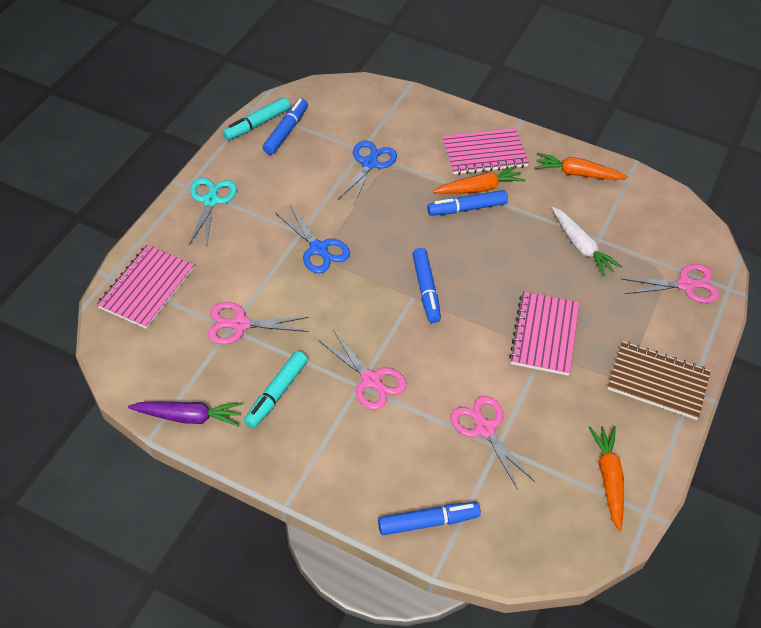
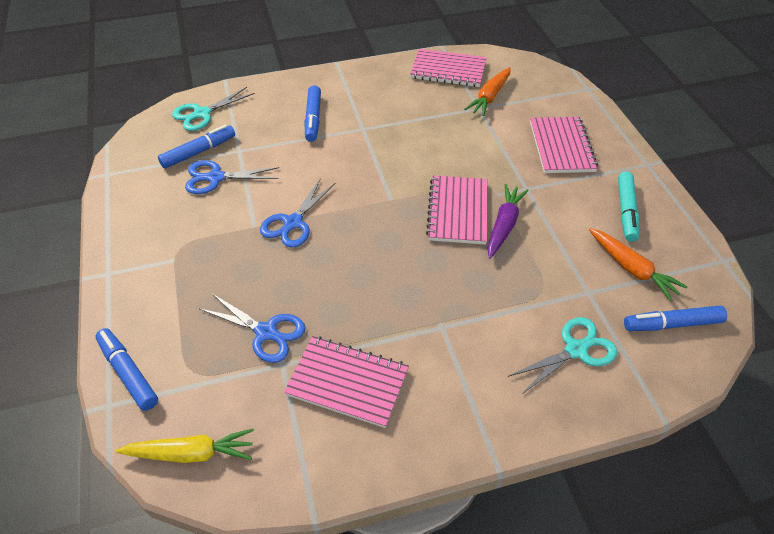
blue scissors: [275,205,350,273] [338,141,397,204] = 2 -> [185,160,279,194] [200,293,306,363] [260,178,336,248] = 3
brown notebook: [607,341,711,420] = 1 -> none = 0
orange carrot: [433,165,525,194] [535,153,628,180] [589,426,624,532] = 3 -> [464,67,511,116] [589,228,687,301] = 2
pink notebook: [97,245,194,329] [442,128,529,175] [509,292,579,375] = 3 -> [284,336,409,428] [410,49,486,87] [426,175,487,245] [530,117,598,173] = 4
pink scissors: [208,302,309,345] [318,330,407,410] [450,396,535,490] [622,264,719,303] = 4 -> none = 0
turquoise marker: [223,97,290,140] [244,351,308,428] = 2 -> [618,172,639,242] = 1
turquoise scissors: [189,178,237,248] = 1 -> [172,87,255,131] [508,317,618,394] = 2
white carrot: [552,207,622,277] = 1 -> none = 0
yellow carrot: none = 0 -> [115,429,254,463] = 1

